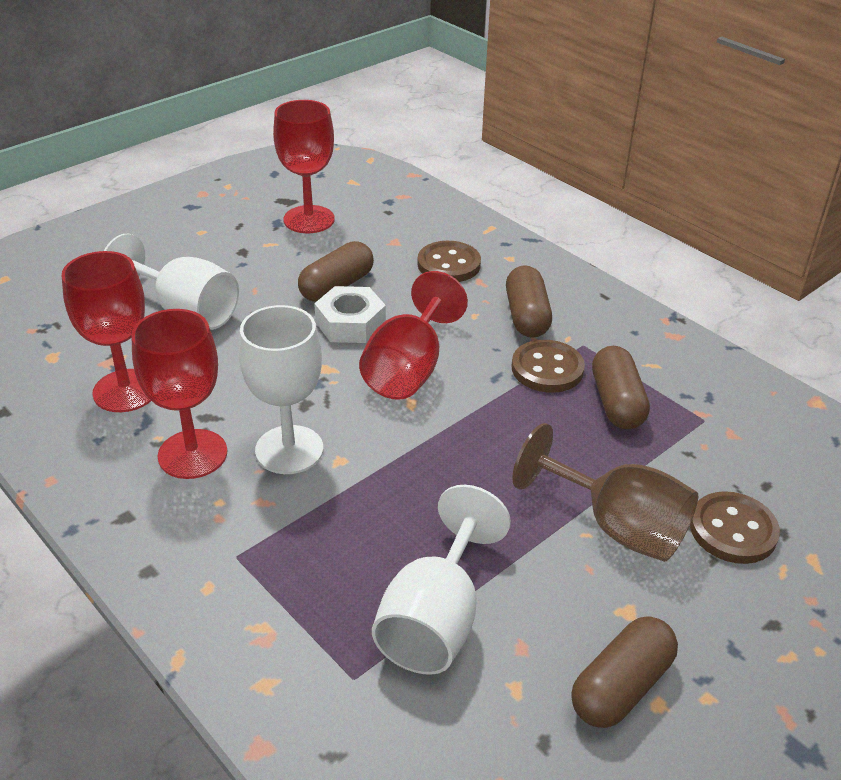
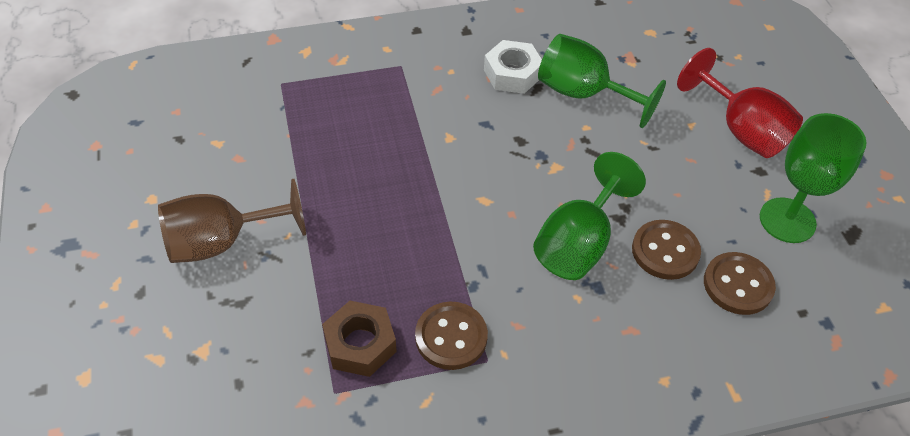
brown capsule: [298,241,374,302] [506,265,552,338] [571,616,678,728] [592,346,650,429] = 4 -> none = 0
brown nut: none = 0 -> [322,301,397,377] = 1
green goblet: none = 0 -> [533,152,646,280] [538,34,666,128] [760,113,867,243] = 3
red goblet: [62,251,151,412] [131,309,227,479] [273,100,335,233] [359,271,468,400] = 4 -> [677,48,803,158] = 1
white goblet: [104,234,239,330] [239,305,323,474] [372,485,511,675] = 3 -> none = 0

